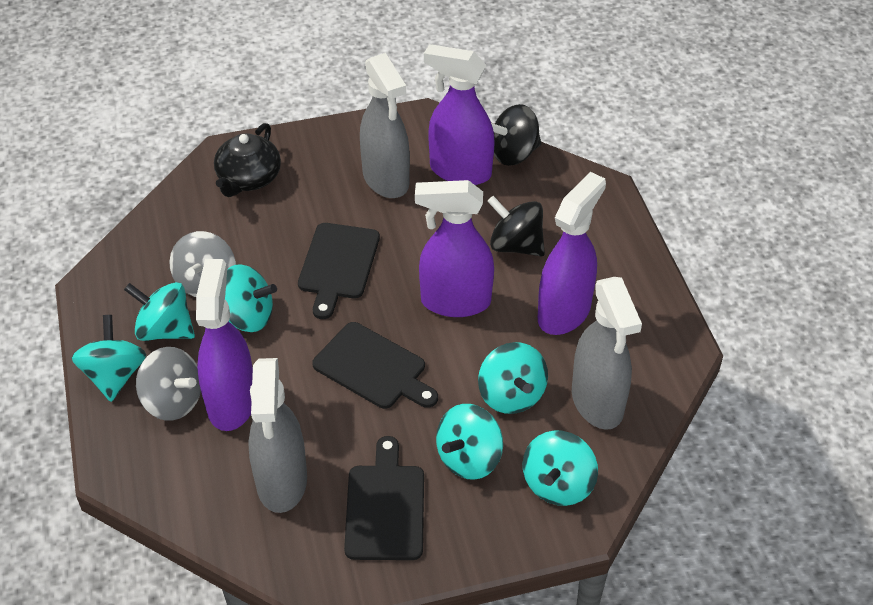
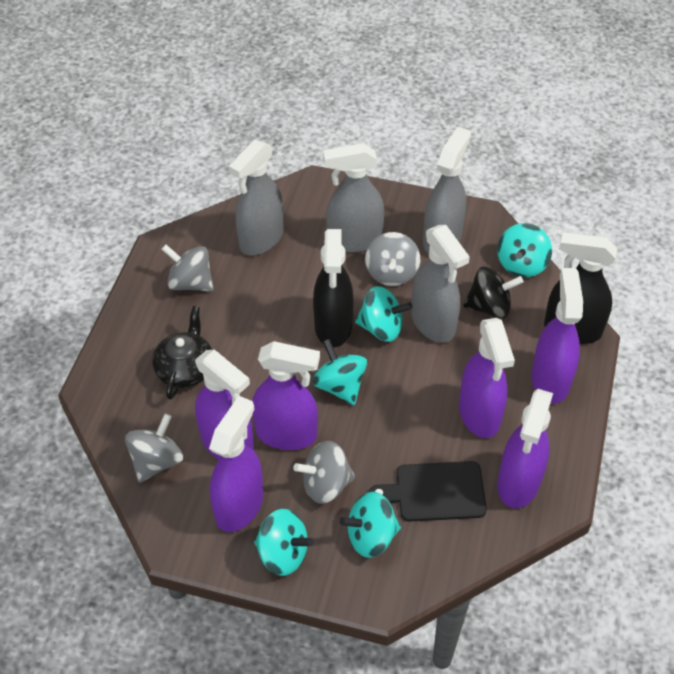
black cutting board: [298,223,380,319] [312,322,438,409] [344,436,424,560] = 3 -> [369,461,487,522] = 1
black spinning top: [487,196,545,256] [491,104,542,166] = 2 -> [463,267,523,319] = 1
black spray bottle: none = 0 -> [313,229,354,347] [544,232,617,344] = 2
grey spinning top: [136,347,201,421] [169,231,236,297] = 2 -> [125,413,183,483] [161,244,214,291] [293,441,355,504] [365,232,420,286] = 4
grey spray bottle: [248,358,307,513] [360,53,410,198] [572,277,642,430] = 3 -> [229,140,283,255] [323,143,384,253] [411,225,470,343] [423,127,471,254] = 4
purple spray bottle: [196,259,253,431] [415,180,494,317] [424,44,495,185] [538,172,606,335] = 4 -> [195,349,254,459] [209,396,263,532] [252,341,320,450] [459,318,515,438] [497,389,553,508] [531,268,583,404] = 6
turquoise spinning top: [72,315,146,402] [124,282,195,341] [225,264,277,332] [436,404,503,480] [478,342,548,414] [523,430,598,506] = 6 -> [254,509,314,576] [312,339,367,405] [339,492,401,558] [355,286,412,342] [497,223,552,277] = 5

